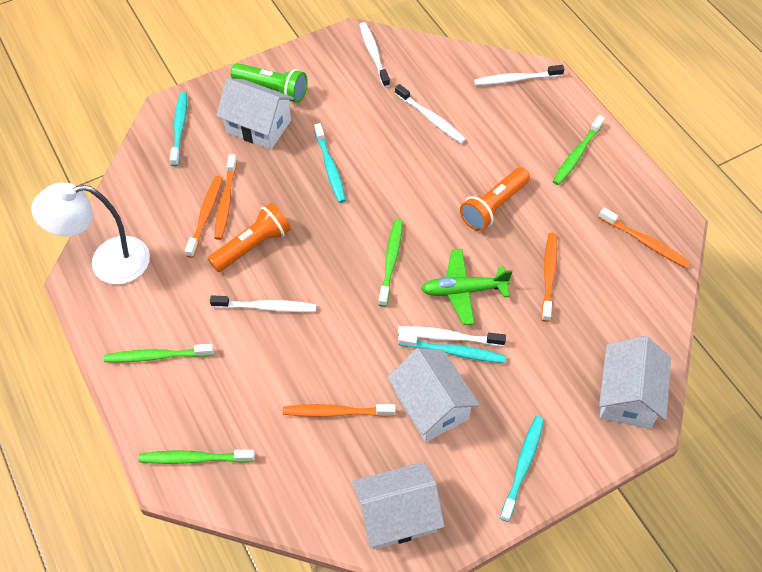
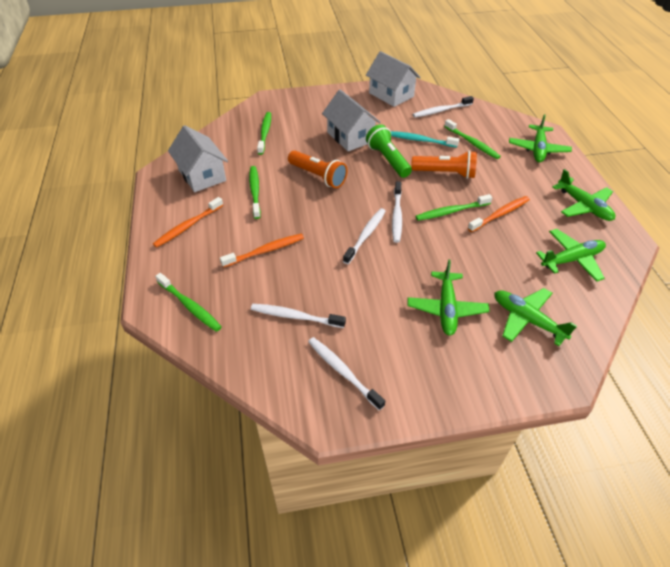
green plane: [421,249,512,325] = 1 -> [408,259,490,336] [494,288,577,346] [509,114,572,162] [536,229,606,282] [552,169,615,221] = 5
green toothbrush: [104,344,214,363] [139,450,255,464] [378,219,403,307] [553,115,605,185] = 4 -> [155,273,222,332] [249,166,261,219] [257,112,271,155] [415,194,492,221] [444,119,501,159] = 5
orange toothbrush: [185,176,223,258] [214,154,237,240] [283,404,395,417] [541,233,557,322] [599,208,691,268] = 5 -> [153,197,223,248] [220,234,304,268] [468,196,530,232] = 3
turquoise toothbrush: [170,92,187,166] [314,123,346,203] [398,333,506,363] [500,416,544,522] = 4 -> [391,131,459,148] = 1
white house: [216,78,294,149] [352,462,445,549] [387,348,480,442] [599,336,671,429] = 4 -> [168,125,228,192] [322,89,381,151] [366,51,421,107] = 3
white lamp: [31,183,150,284] = 1 -> none = 0

